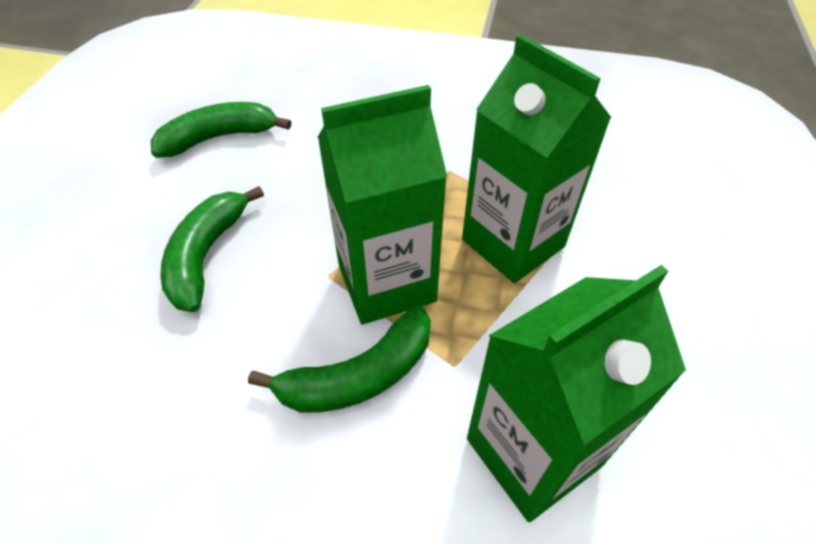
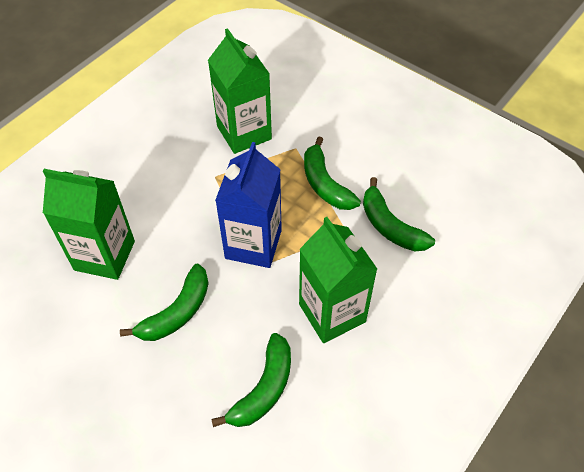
blue carton: none = 0 -> [215,142,282,268] = 1
green banana: [151,102,291,158] [160,186,264,312] [248,305,431,413] = 3 -> [120,264,209,341] [211,333,291,427] [304,137,361,210] [363,177,435,251] = 4

